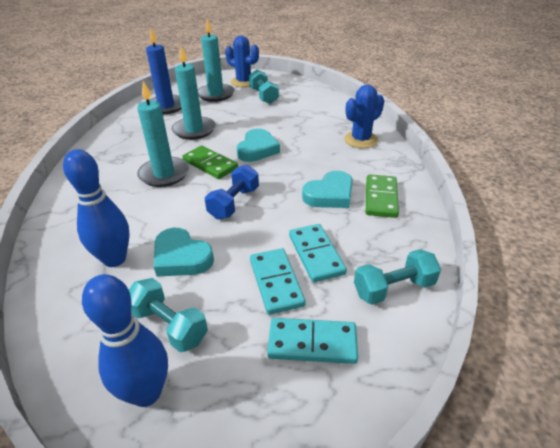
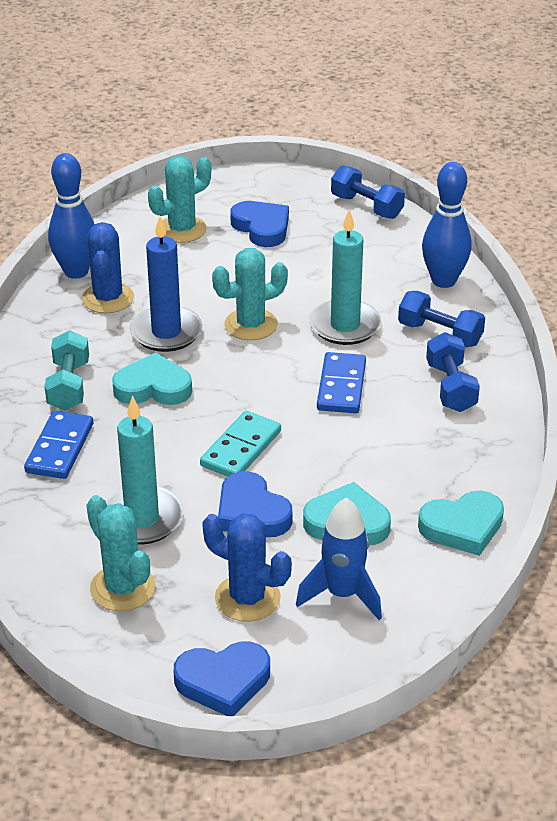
blue domino: none = 0 -> [24,411,93,479] [317,352,366,413] = 2
blue dumbbell: [205,164,259,219] = 1 -> [331,165,405,219] [398,291,485,347] [426,332,480,412] = 3
blue heart: none = 0 -> [173,641,270,716] [218,471,292,537] [230,201,289,247] = 3
blue rocket: none = 0 -> [296,497,382,620] = 1
green domino: [182,146,238,179] [366,174,399,218] = 2 -> none = 0
turquoise cactus: none = 0 -> [86,495,155,611] [148,156,211,243] [212,248,288,340] = 3
turquoise candle: [137,81,189,187] [172,46,216,140] [198,19,235,102] = 3 -> [105,395,184,545] [309,209,382,345] = 2
turquoise domino: [250,248,306,315] [267,318,358,364] [289,224,347,283] = 3 -> [200,411,281,477] = 1
turquoise dumbbell: [129,278,208,352] [249,70,279,104] [354,249,441,305] = 3 -> [45,330,89,411] = 1

